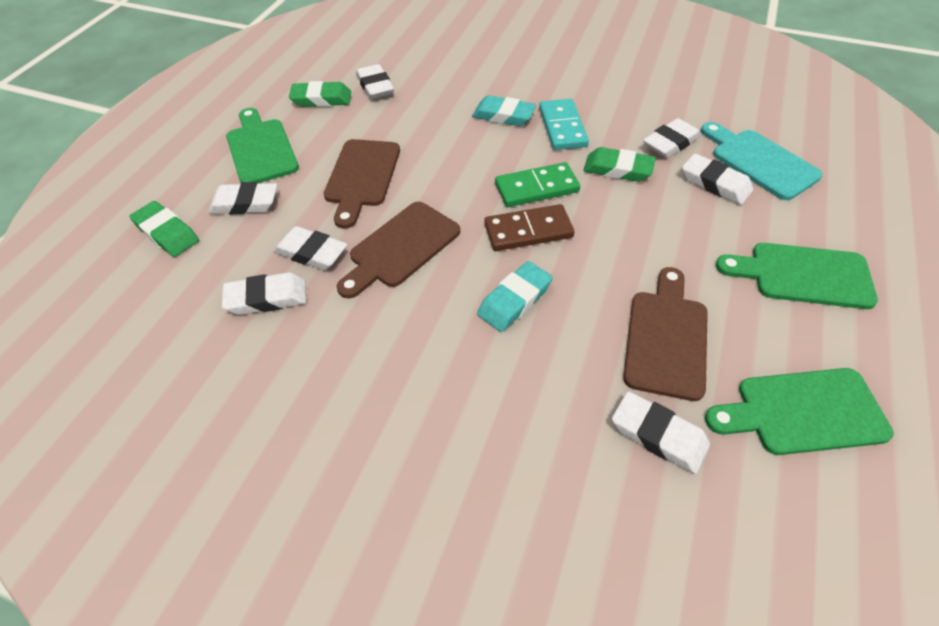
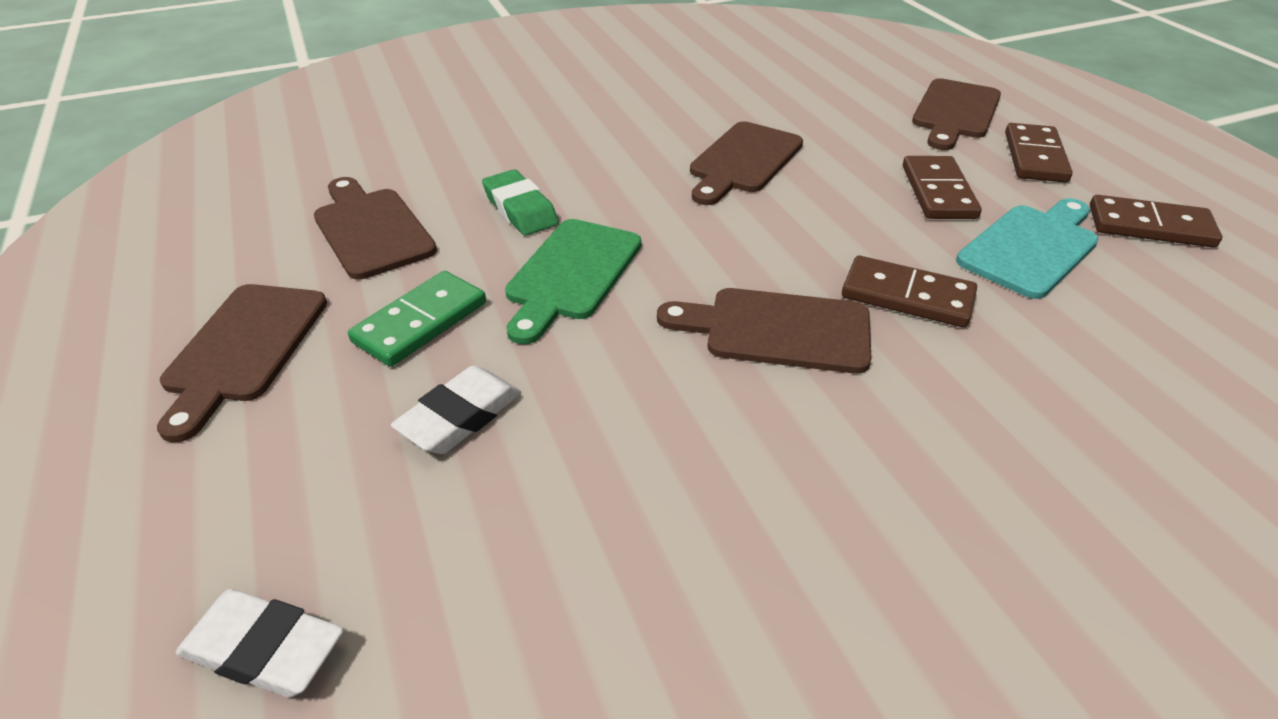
brown cutting board: [324,139,400,229] [337,202,460,298] [623,267,708,401] = 3 -> [157,284,327,442] [314,177,437,280] [657,288,871,374] [690,121,803,205] [912,78,1001,150] = 5
brown domino: [484,204,574,251] = 1 -> [842,256,977,328] [903,156,982,219] [1005,123,1073,182] [1090,195,1222,247] = 4
green cutting board: [226,108,299,183] [705,368,894,455] [716,243,878,309] = 3 -> [505,219,641,344] = 1
green eraser: [130,201,199,257] [289,81,351,107] [584,147,656,182] = 3 -> [482,169,559,236] = 1
turquoise domino: [539,99,589,150] = 1 -> none = 0
turquoise eraser: [472,95,536,126] [477,261,553,332] = 2 -> none = 0
white eraser: [208,182,277,214] [222,272,306,315] [273,226,347,270] [356,64,394,99] [612,391,710,474] [643,118,701,158] [682,153,753,205] = 7 -> [176,589,344,698] [391,366,521,454] = 2

